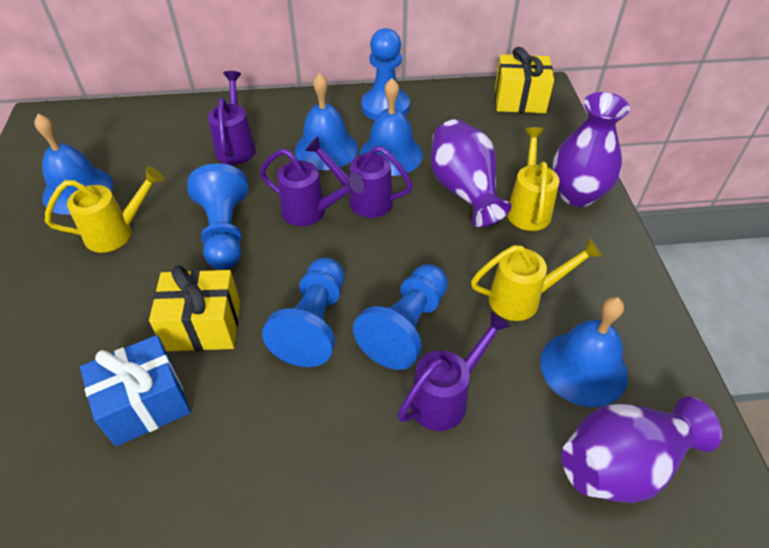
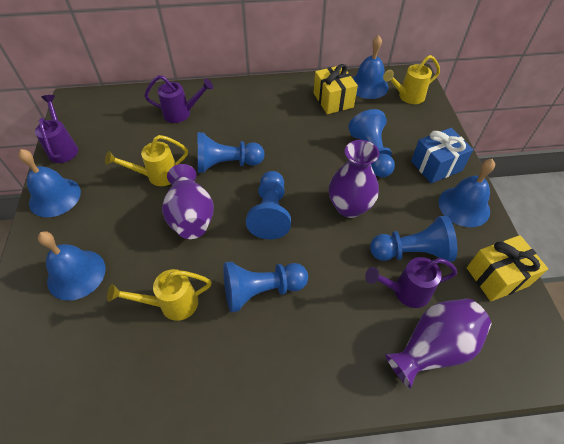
blue pawn: [187,164,248,270] [262,258,344,367] [353,264,448,370] [361,28,410,121] = 4 -> [198,132,265,173] [223,262,308,312] [246,171,291,239] [348,109,395,177] [370,216,457,262] = 5
purple watering can: [208,71,256,165] [260,148,364,226] [305,136,413,218] [398,311,511,431] = 4 -> [35,95,78,163] [144,75,213,123] [365,257,457,308] = 3

